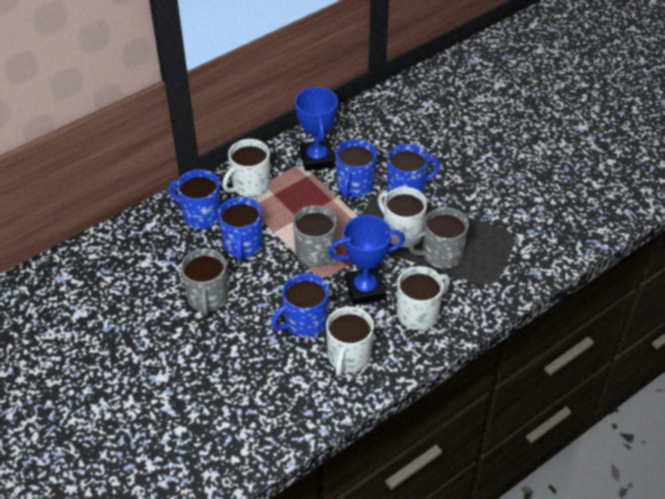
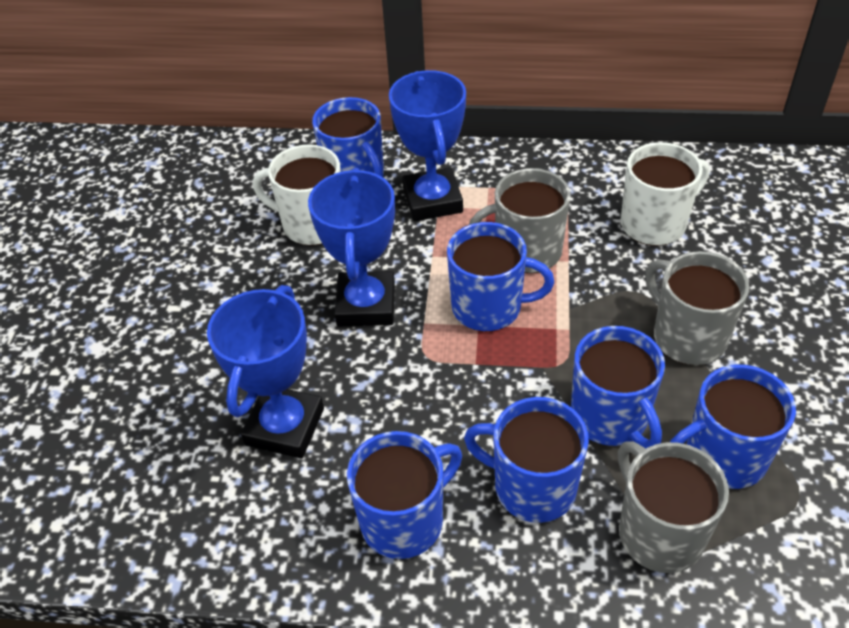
blue mug: [168,169,221,229] [218,196,263,261] [271,273,329,338] [336,139,377,198] [387,144,440,194] = 5 -> [312,97,384,177] [347,431,462,559] [447,222,554,331] [464,397,589,523] [571,326,665,449] [670,364,796,489] = 6
blue trophy: [295,86,338,171] [328,215,405,305] = 2 -> [207,285,324,458] [308,168,395,327] [389,70,466,221] = 3
white mug: [222,139,270,197] [326,306,374,377] [378,187,427,248] [397,266,450,330] = 4 -> [253,144,341,246] [621,142,709,246] = 2

